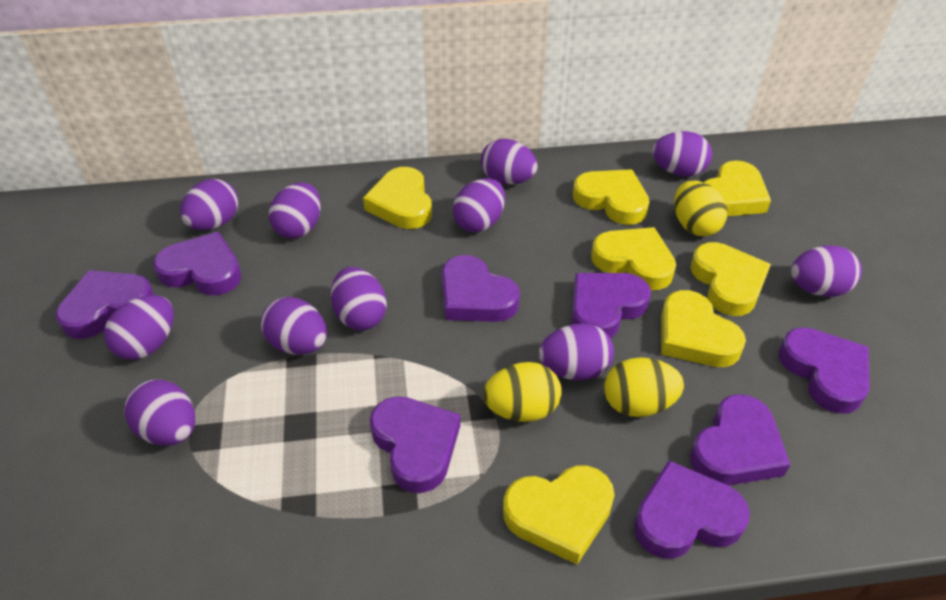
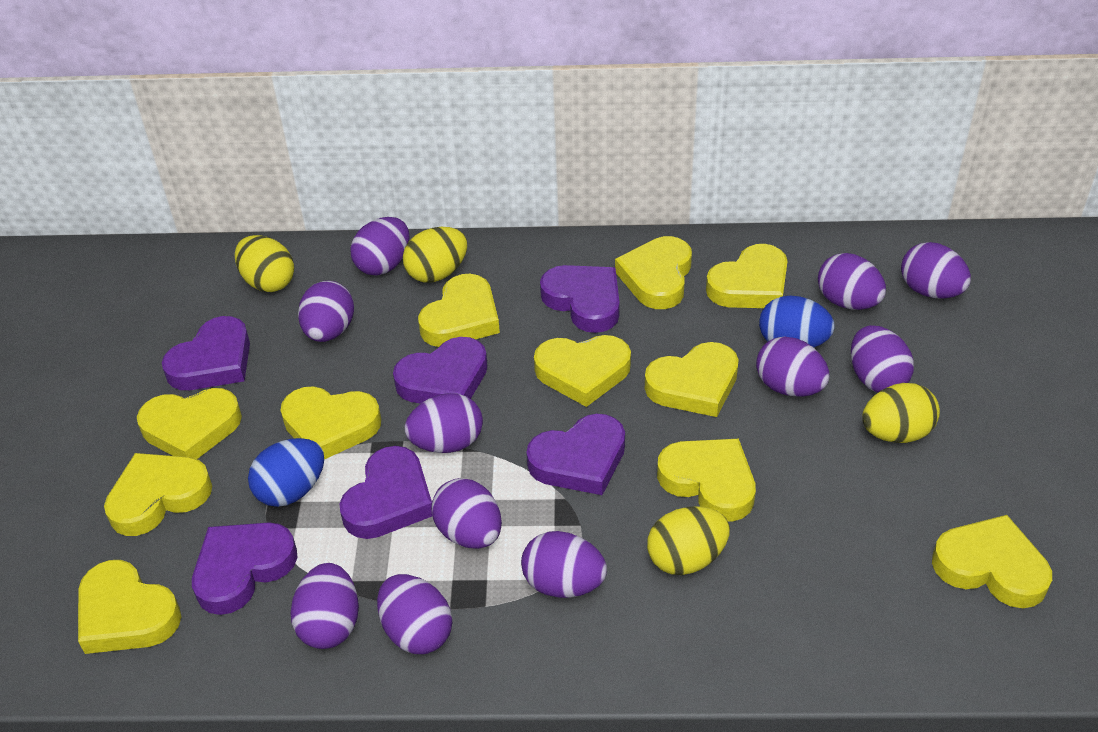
blue egg: none = 0 -> [248,438,324,507] [759,296,835,348] = 2
purple heart: [56,270,154,339] [153,232,242,295] [370,396,460,493] [442,255,520,322] [571,273,651,338] [634,460,750,558] [690,394,790,485] [779,327,869,414] = 8 -> [162,316,250,390] [192,522,298,615] [340,446,432,539] [393,337,488,404] [526,414,625,495] [540,265,620,333] = 6
yellow egg: [483,362,562,422] [604,357,684,417] [674,181,727,236] = 3 -> [235,235,294,292] [403,227,467,283] [647,506,730,575] [862,383,940,443] = 4
yellow heart: [363,167,432,229] [503,465,615,565] [573,169,649,225] [591,227,676,290] [661,290,746,367] [690,242,771,316] [704,160,771,216] = 7 -> [78,560,181,654] [104,453,212,536] [137,388,242,459] [280,386,381,459] [418,274,500,347] [534,335,631,407] [615,236,692,309] [645,342,739,417] [657,439,756,522] [706,244,788,308] [932,515,1052,608] = 11

